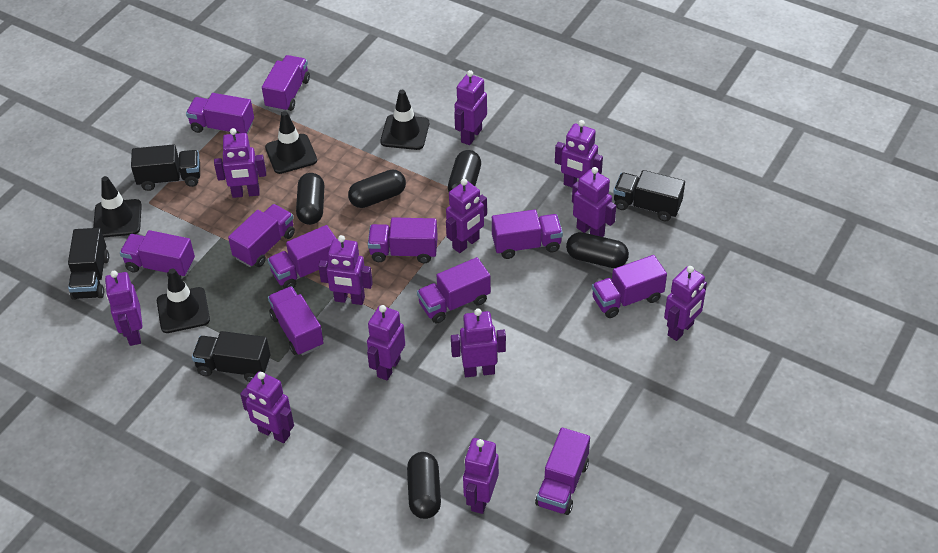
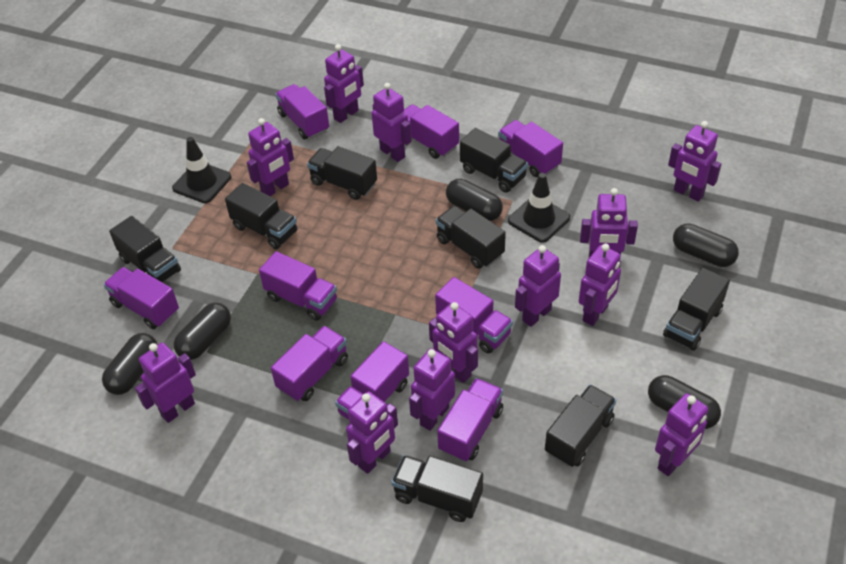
black traffic cone: [93,176,142,237] [157,268,210,333] [265,111,317,174] [380,90,429,150] = 4 -> [172,137,231,203] [508,173,570,243] = 2
black truck: [68,228,109,300] [131,144,200,191] [192,331,271,382] [613,170,685,222] = 4 -> [109,216,181,283] [225,183,298,249] [307,146,377,200] [391,455,483,522] [436,206,506,269] [460,128,528,193] [545,385,616,467] [663,268,730,351] = 8
purple truck: [120,230,195,277] [186,93,254,134] [228,204,295,267] [262,55,310,112] [267,225,337,289] [268,286,324,356] [368,217,438,264] [417,257,491,323] [492,209,563,259] [535,428,590,515] [592,255,667,318] = 11 -> [103,267,179,329] [259,251,337,321] [271,326,348,401] [275,84,329,139] [335,341,409,420] [403,104,459,159] [435,277,513,353] [437,378,503,462] [498,120,563,177] = 9

